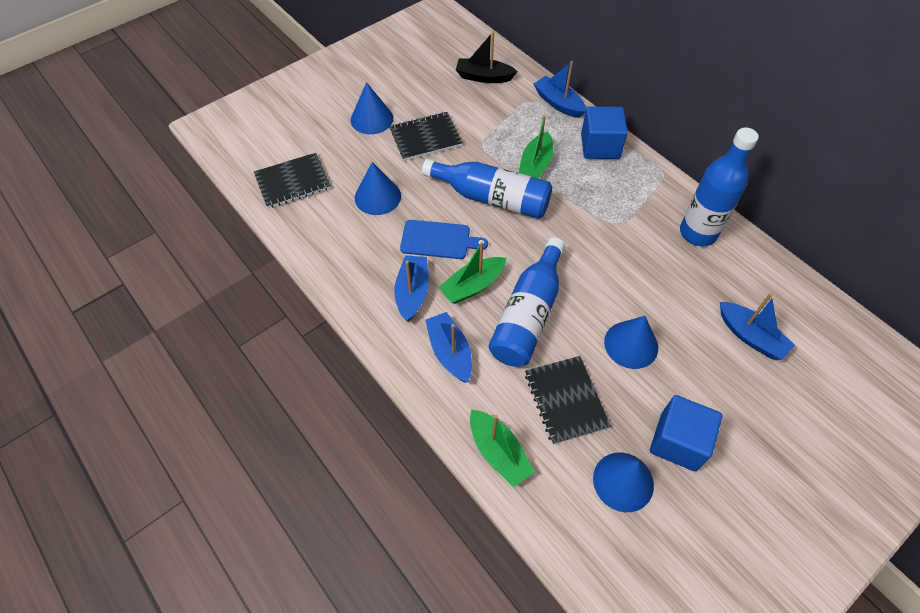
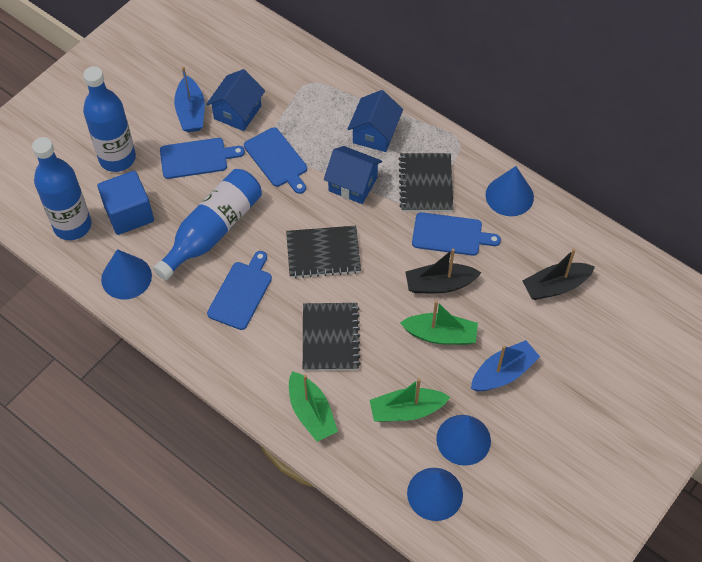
black boat: [456,32,518,83] = 1 -> [406,248,481,293] [522,249,595,300] = 2
blue boat: [394,255,429,322] [425,312,472,383] [534,61,586,118] [720,293,795,360] = 4 -> [174,66,205,132] [471,340,540,391] = 2
blue cube: [581,106,628,159] [650,395,723,471] = 2 -> [98,171,154,235] = 1
blue cutting board: [400,220,488,259] = 1 -> [160,138,245,179] [207,251,272,330] [244,127,307,194] [412,212,501,256] = 4
blue house: none = 0 -> [206,69,265,131] [324,146,382,204] [348,90,403,152] = 3

